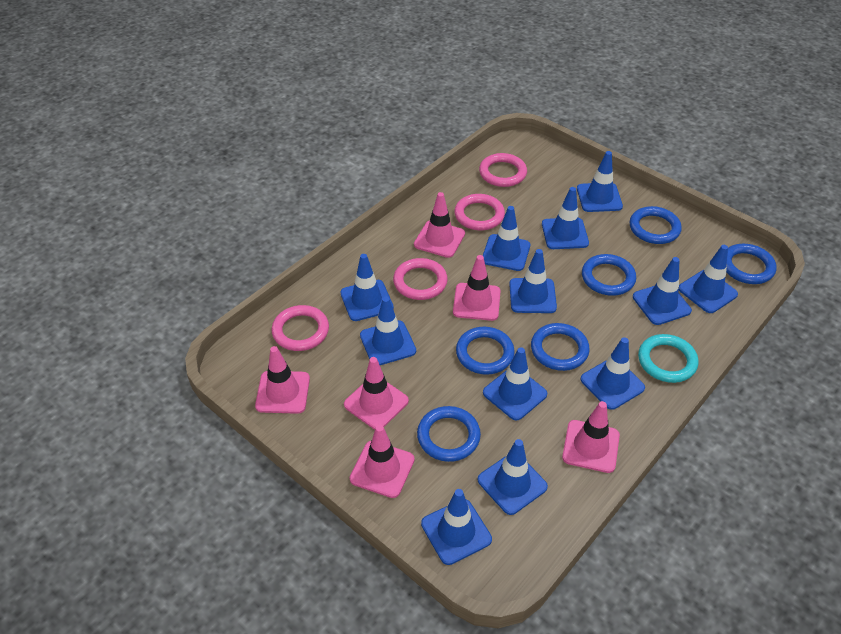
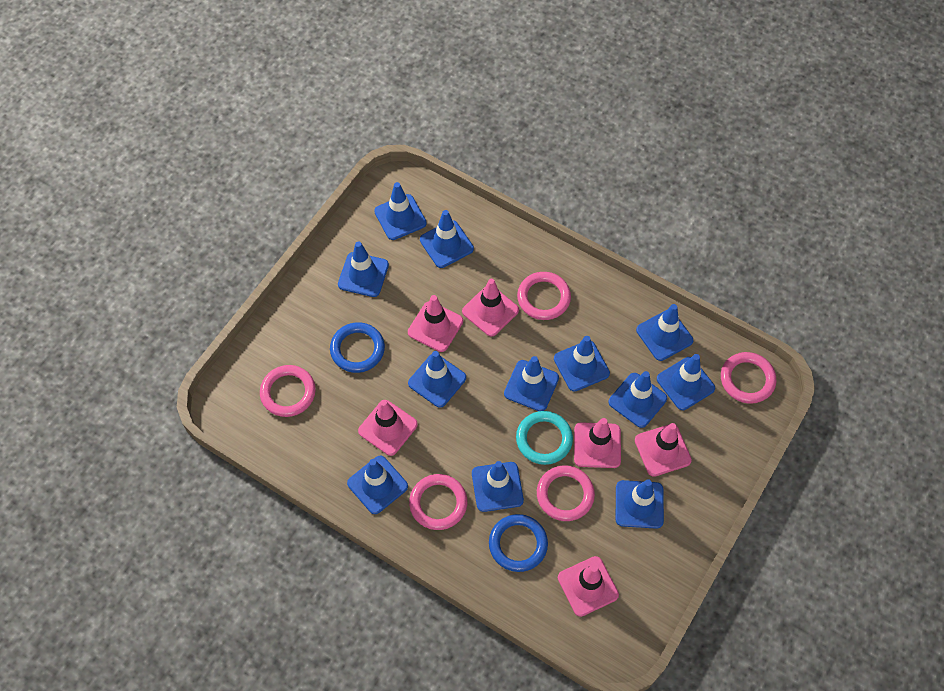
blue ring: [417,406,481,462] [456,327,515,375] [531,323,590,371] [582,254,636,296] [630,206,682,244] [726,244,777,284] = 6 -> [330,322,385,373] [489,514,548,572] = 2
pink ring: [272,305,329,351] [393,258,448,300] [454,194,505,230] [479,153,527,187] = 4 -> [260,365,316,417] [409,474,467,530] [517,272,571,320] [537,466,595,521] [721,352,776,404] = 5

